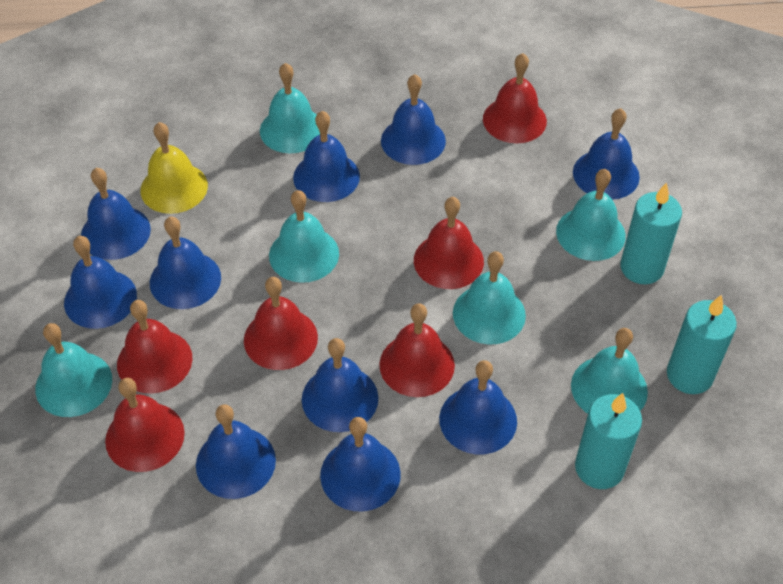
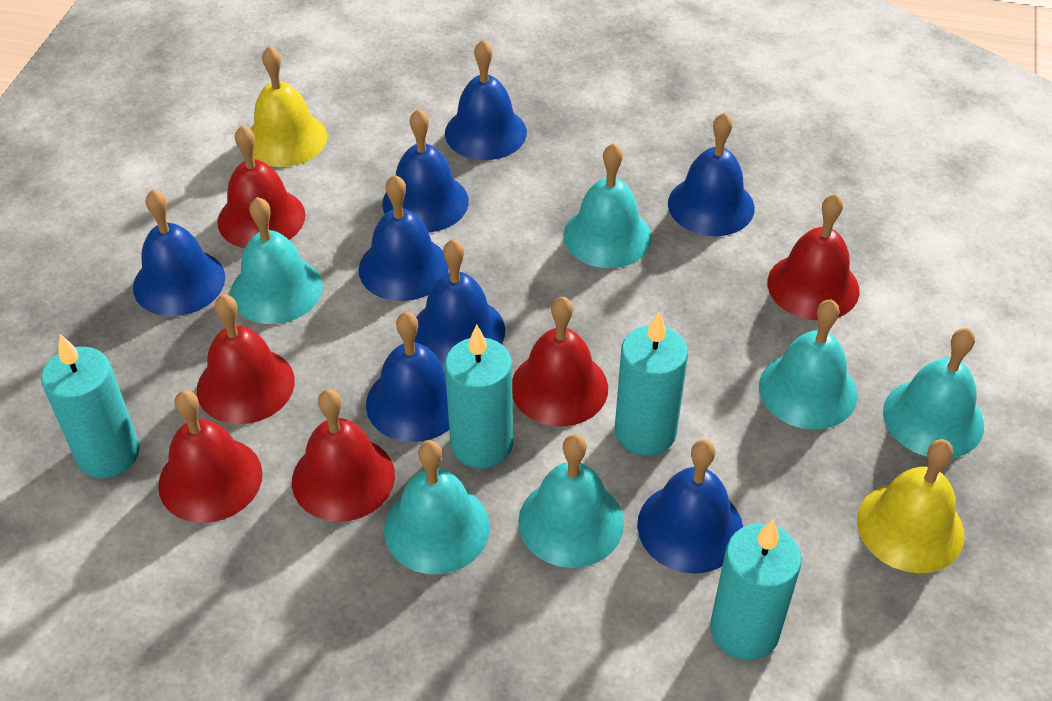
blue bell: [64,236,137,329] [81,168,151,260] [150,217,221,309] [196,404,276,499] [293,111,360,202] [302,338,379,432] [320,417,401,512] [381,74,446,165] [439,360,517,454] [573,108,640,200] = 10 -> [133,189,225,316] [359,175,449,301] [366,312,449,442] [382,109,469,233] [414,239,505,366] [445,40,527,160] [637,439,743,574] [668,112,755,236] = 8
turquoise candle: [575,393,642,489] [620,182,682,284] [667,294,737,394] = 3 -> [41,334,140,478] [445,324,513,469] [615,312,688,456] [710,519,802,660] = 4
yellow bell: [140,122,208,214] = 1 -> [250,46,327,167] [857,439,964,573] = 2

